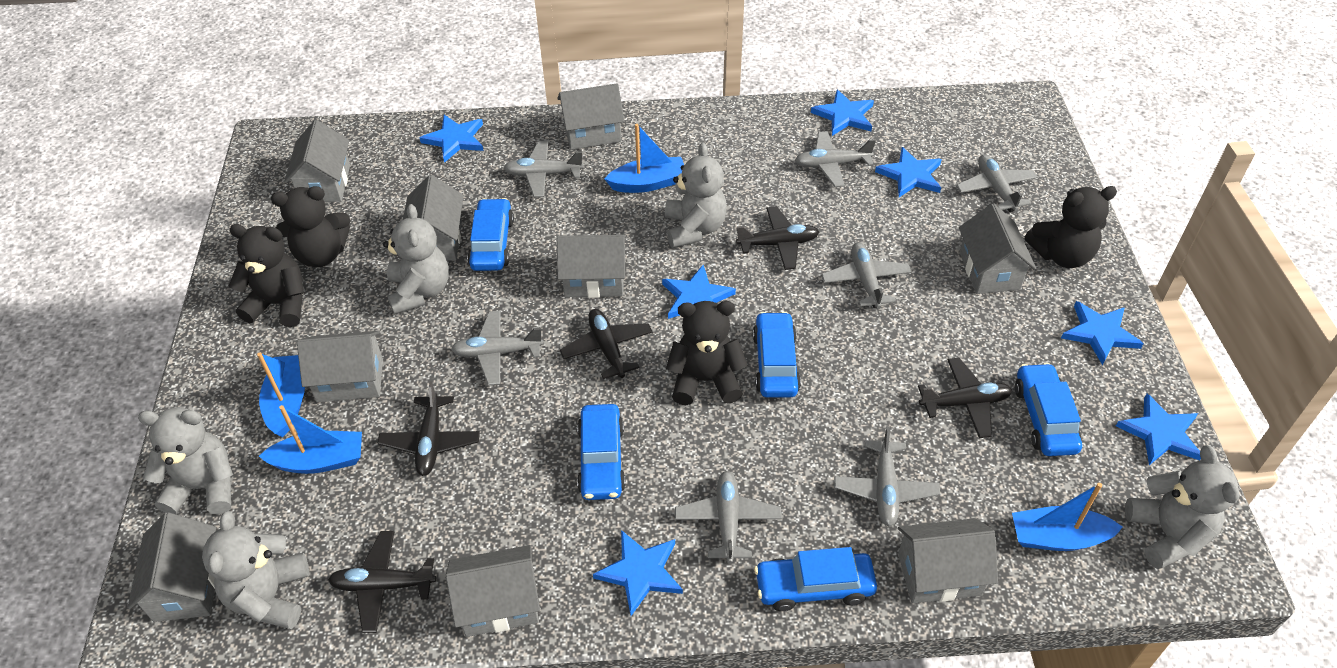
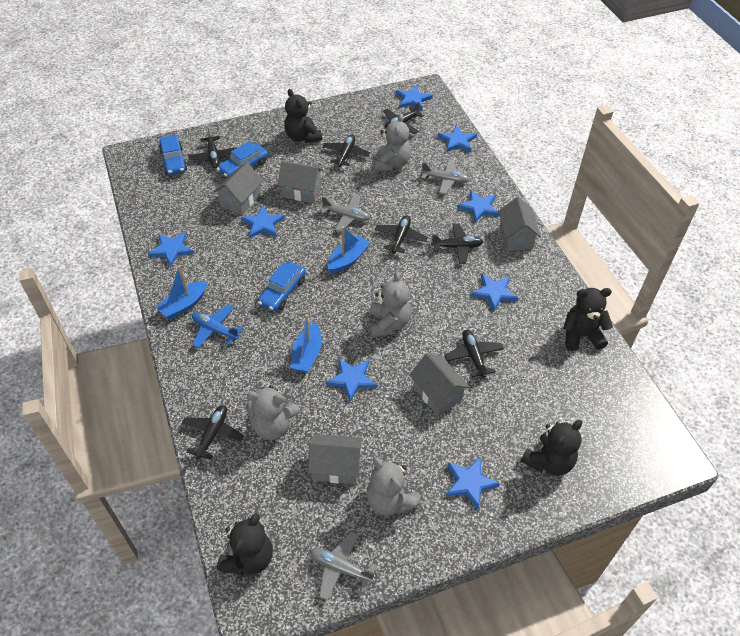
black plane: [328,531,436,633] [378,381,480,476] [560,309,653,379] [736,206,819,270] [918,358,1012,438] = 5 -> [181,405,244,460] [188,128,237,168] [322,135,370,167] [375,216,428,253] [383,102,424,134] [431,224,483,264] [444,330,504,378] = 7
blue boat: [257,353,305,437] [259,405,362,474] [604,124,684,193] [1012,483,1123,551] = 4 -> [156,265,207,319] [290,314,322,373] [327,226,370,273] = 3
blue car: [467,198,514,271] [577,404,626,500] [753,312,801,397] [754,547,877,611] [1015,363,1082,456] = 5 -> [159,135,187,175] [217,141,268,178] [258,262,306,311] = 3
blue plane: none = 0 -> [192,305,243,348] = 1
blue star: [420,115,483,163] [593,530,683,616] [662,265,736,319] [811,90,874,136] [875,147,942,197] [1061,301,1144,365] [1116,394,1201,465] = 7 -> [148,232,194,267] [241,205,285,239] [326,358,377,402] [396,85,433,111] [437,125,477,153] [446,457,500,510] [457,190,499,223] [471,273,518,312] = 8
grey house: [128,512,216,622] [284,120,350,202] [297,331,383,402] [403,175,464,261] [446,545,540,637] [557,235,626,298] [558,83,624,150] [898,518,998,603] [959,204,1036,294] = 9 -> [214,162,263,215] [278,161,323,203] [308,434,363,484] [409,353,470,415] [498,197,541,251] = 5
grey plane: [451,311,544,385] [504,141,584,197] [675,471,782,564] [795,131,876,187] [821,242,912,309] [834,426,940,527] [956,154,1038,212] = 7 -> [310,531,377,600] [320,195,370,231] [421,160,469,194] = 3
grey teddy bear: [138,407,233,514] [202,511,309,629] [383,204,449,314] [665,143,727,248] [1125,445,1240,569] = 5 -> [246,385,299,440] [366,457,421,516] [369,272,411,338] [374,114,411,171] = 4

